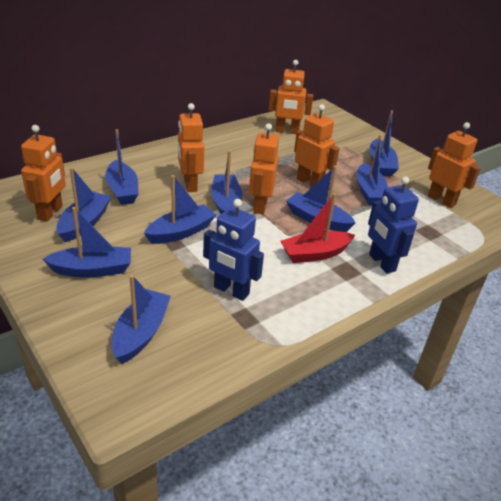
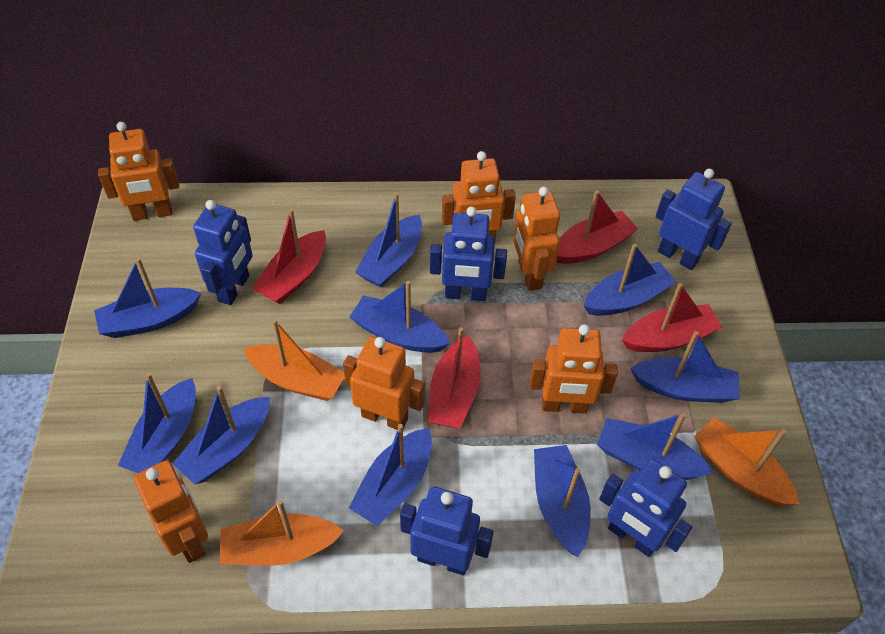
blue boat: [43,207,131,278] [56,167,111,242] [105,129,138,205] [112,275,171,364] [144,175,216,244] [211,150,242,214] [286,166,355,232] [357,135,388,205] [369,110,399,177] = 9 -> [94,258,201,338] [118,373,196,473] [172,386,270,484] [349,424,432,526] [350,281,450,353] [355,193,422,287] [534,445,591,557] [583,244,676,316] [597,413,713,480] [630,331,739,403] = 10
blue robot: [203,199,264,301] [368,176,419,274] = 2 -> [193,200,253,305] [400,487,494,575] [430,207,507,301] [599,459,692,557] [656,169,732,270] = 5
orange boat: none = 0 -> [220,500,344,566] [244,319,345,401] [694,417,799,506] = 3
red boat: [280,193,355,263] = 1 -> [252,209,326,304] [428,327,481,429] [556,191,638,264] [622,283,723,352] = 4

